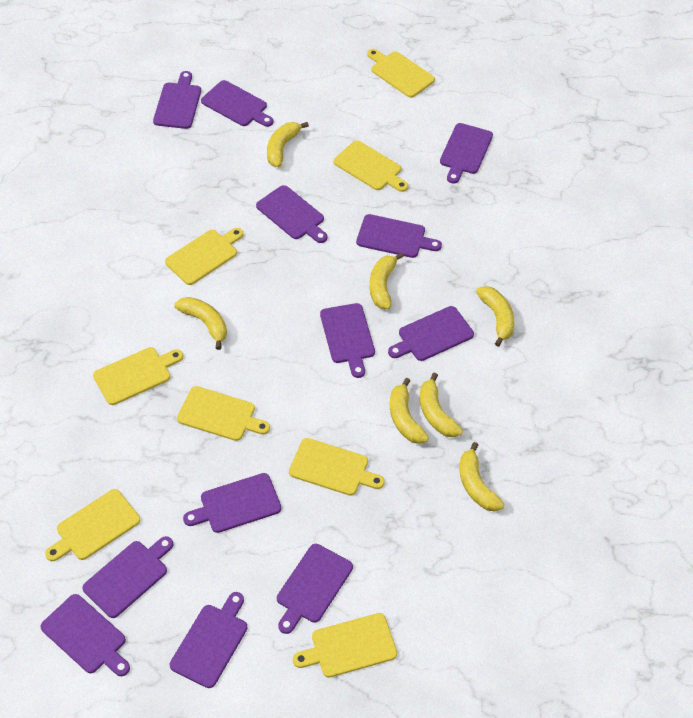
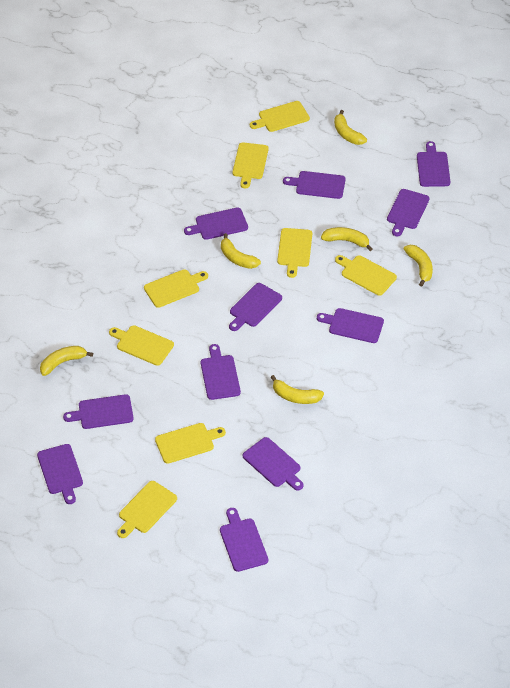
purple cutting board: [40,594,130,676] [82,536,173,618] [153,71,201,129] [170,592,247,688] [183,473,281,533] [201,80,273,127] [256,185,327,243] [277,544,353,634] [320,303,375,378] [356,214,442,258] [388,306,474,361] [440,123,493,184] = 12 -> [37,444,83,504] [63,394,134,429] [184,207,248,240] [201,344,241,400] [220,508,268,572] [229,283,282,331] [243,437,303,491] [283,171,346,199] [317,308,384,343] [387,189,429,236] [417,141,450,187] = 11
yellow banana: [174,297,227,350] [267,122,309,167] [370,253,404,309] [390,378,429,444] [420,373,463,437] [459,442,505,512] [476,286,514,347] = 7 -> [40,346,93,376] [221,233,261,269] [271,375,324,404] [321,227,372,251] [334,110,367,145] [404,245,433,287] = 6

